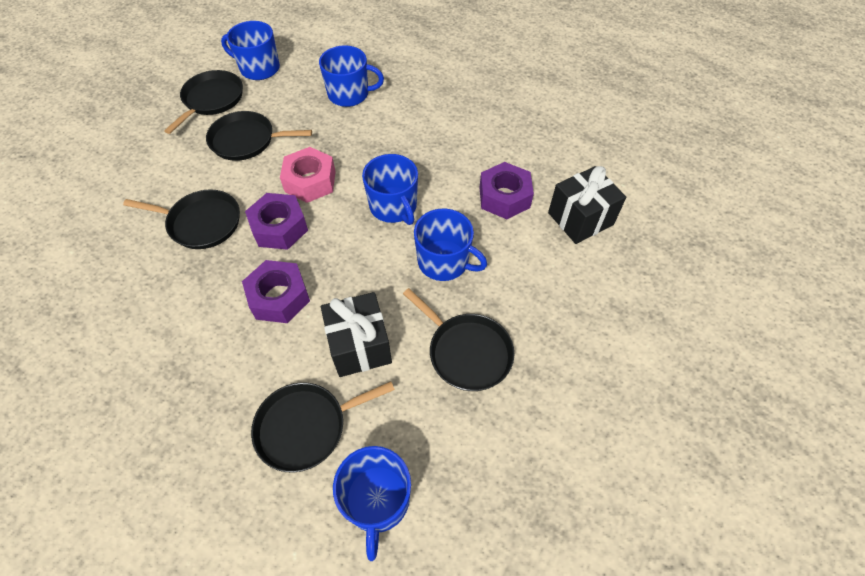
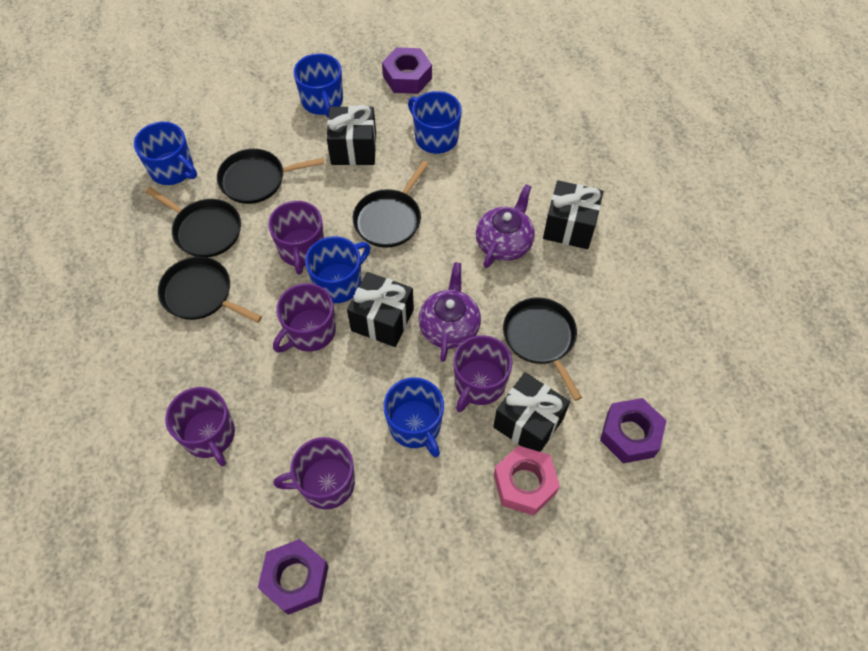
black gift: [321,292,392,377] [548,166,626,244] = 2 -> [327,105,376,165] [347,272,414,347] [493,372,570,452] [543,180,603,249] = 4
purple mug: none = 0 -> [165,387,235,466] [268,201,324,275] [273,283,336,353] [274,437,355,509] [453,335,512,412] = 5
purple teapot: none = 0 -> [418,262,481,362] [476,184,535,268] = 2

